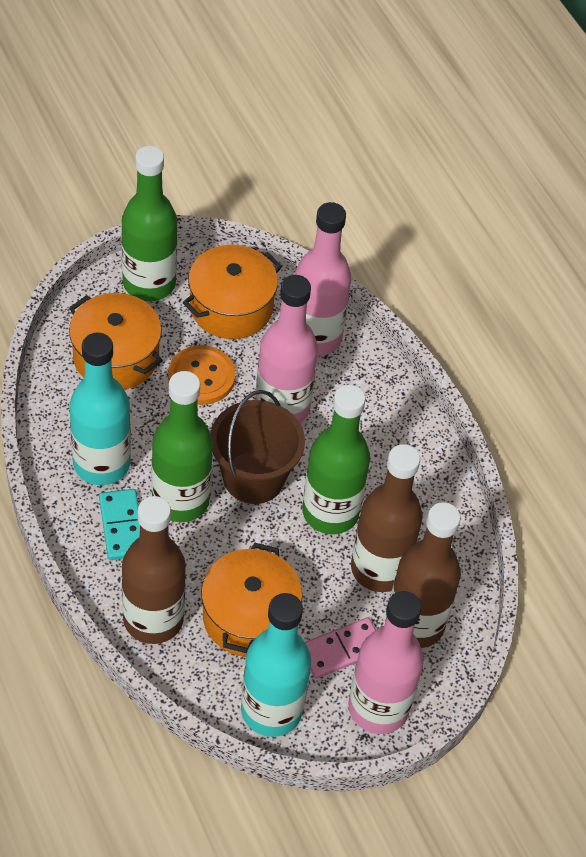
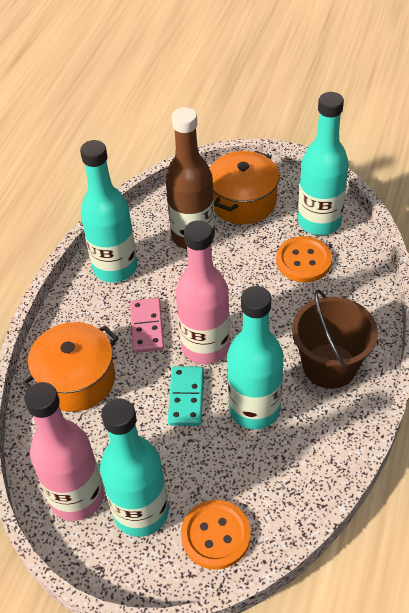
brown bottle: [122,496,186,644] [351,444,422,592] [386,502,461,648] = 3 -> [165,107,215,249] = 1
green bottle: [121,146,177,301] [151,371,213,522] [302,385,370,534] = 3 -> none = 0
orange button: [168,345,236,405] = 1 -> [181,500,251,570] [276,236,332,282] = 2
orange pot: [69,293,163,389] [183,245,282,339] [201,543,302,657] = 3 -> [23,322,118,412] [209,151,279,224] = 2
pink bottle: [255,275,318,423] [295,202,351,356] [348,591,424,734] = 3 -> [24,382,104,521] [176,220,230,364] = 2
turquoise bottle: [70,333,131,485] [241,593,311,737] = 2 -> [80,140,137,282] [100,398,169,537] [227,286,284,429] [298,92,349,235] = 4

